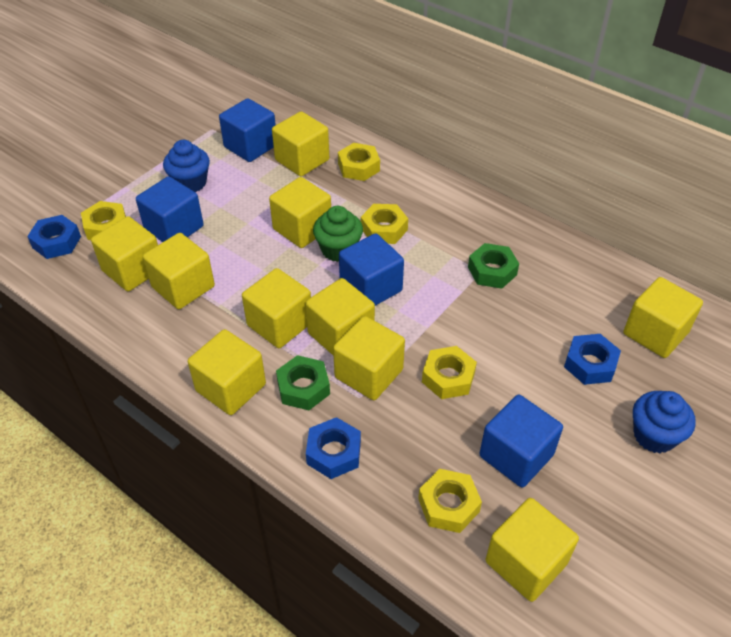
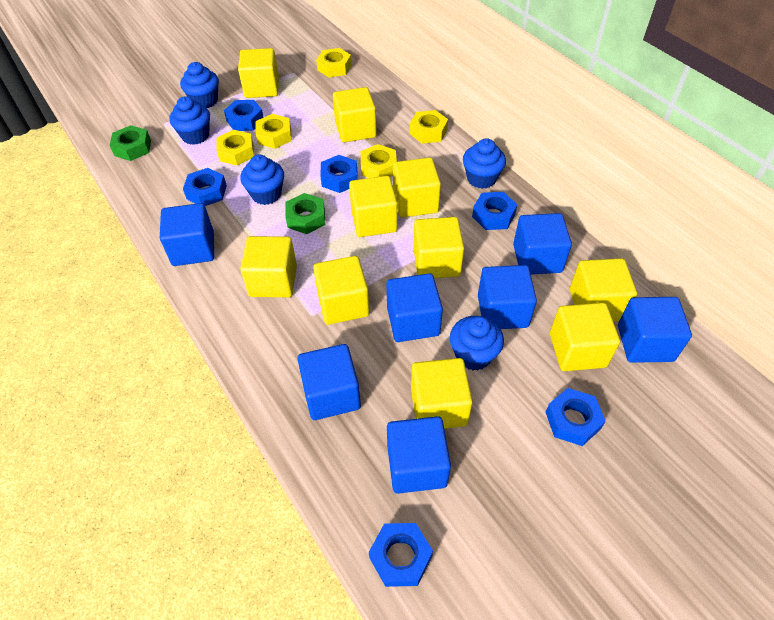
blue cube: [136,176,204,242] [219,98,276,162] [339,233,404,306] [479,395,563,488] = 4 -> [160,203,214,266] [297,344,361,420] [387,273,443,342] [387,416,451,494] [478,265,537,329] [513,213,572,274] [618,297,692,363] = 7
blue cupcake: [163,140,210,192] [633,391,696,453] = 2 -> [169,96,210,145] [180,62,219,108] [240,154,284,205] [450,316,504,370] [463,138,506,189] = 5
blue nut: [27,215,81,259] [306,417,361,479] [564,334,621,385] = 3 -> [183,168,227,206] [224,100,264,131] [320,155,358,193] [369,523,433,587] [472,192,517,230] [546,388,606,446] = 6
green cupcake: [313,206,363,262] = 1 -> none = 0

